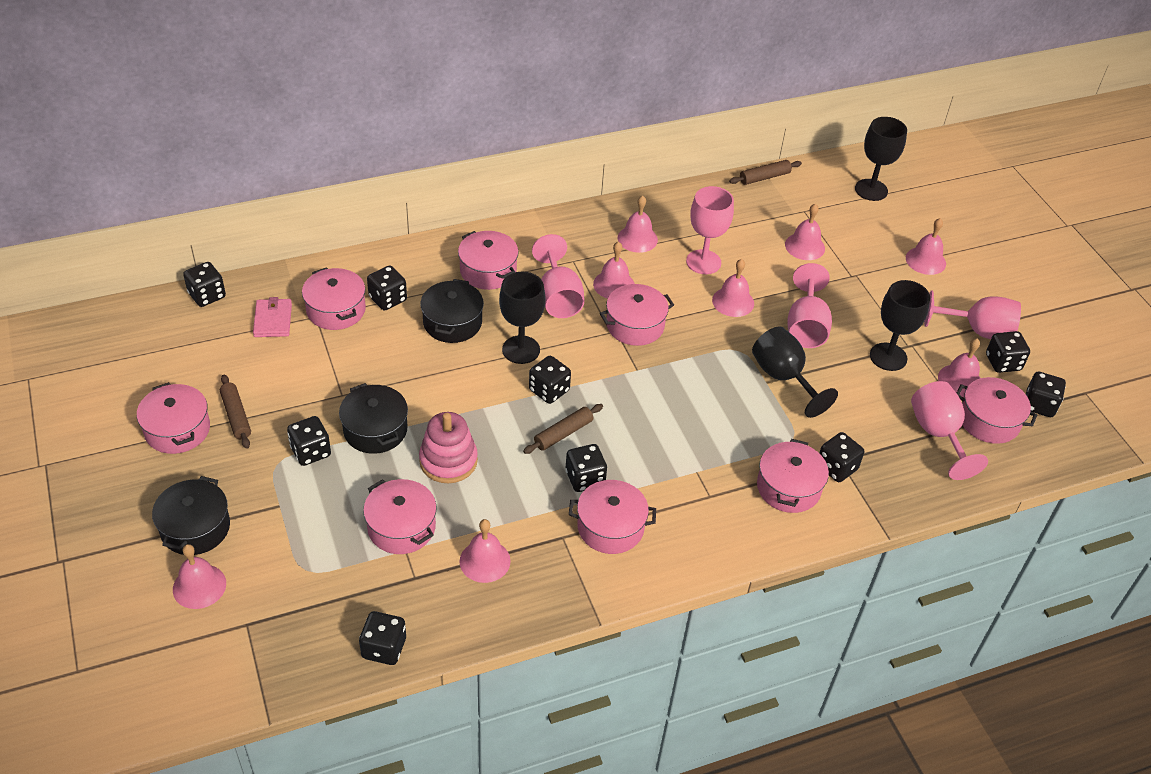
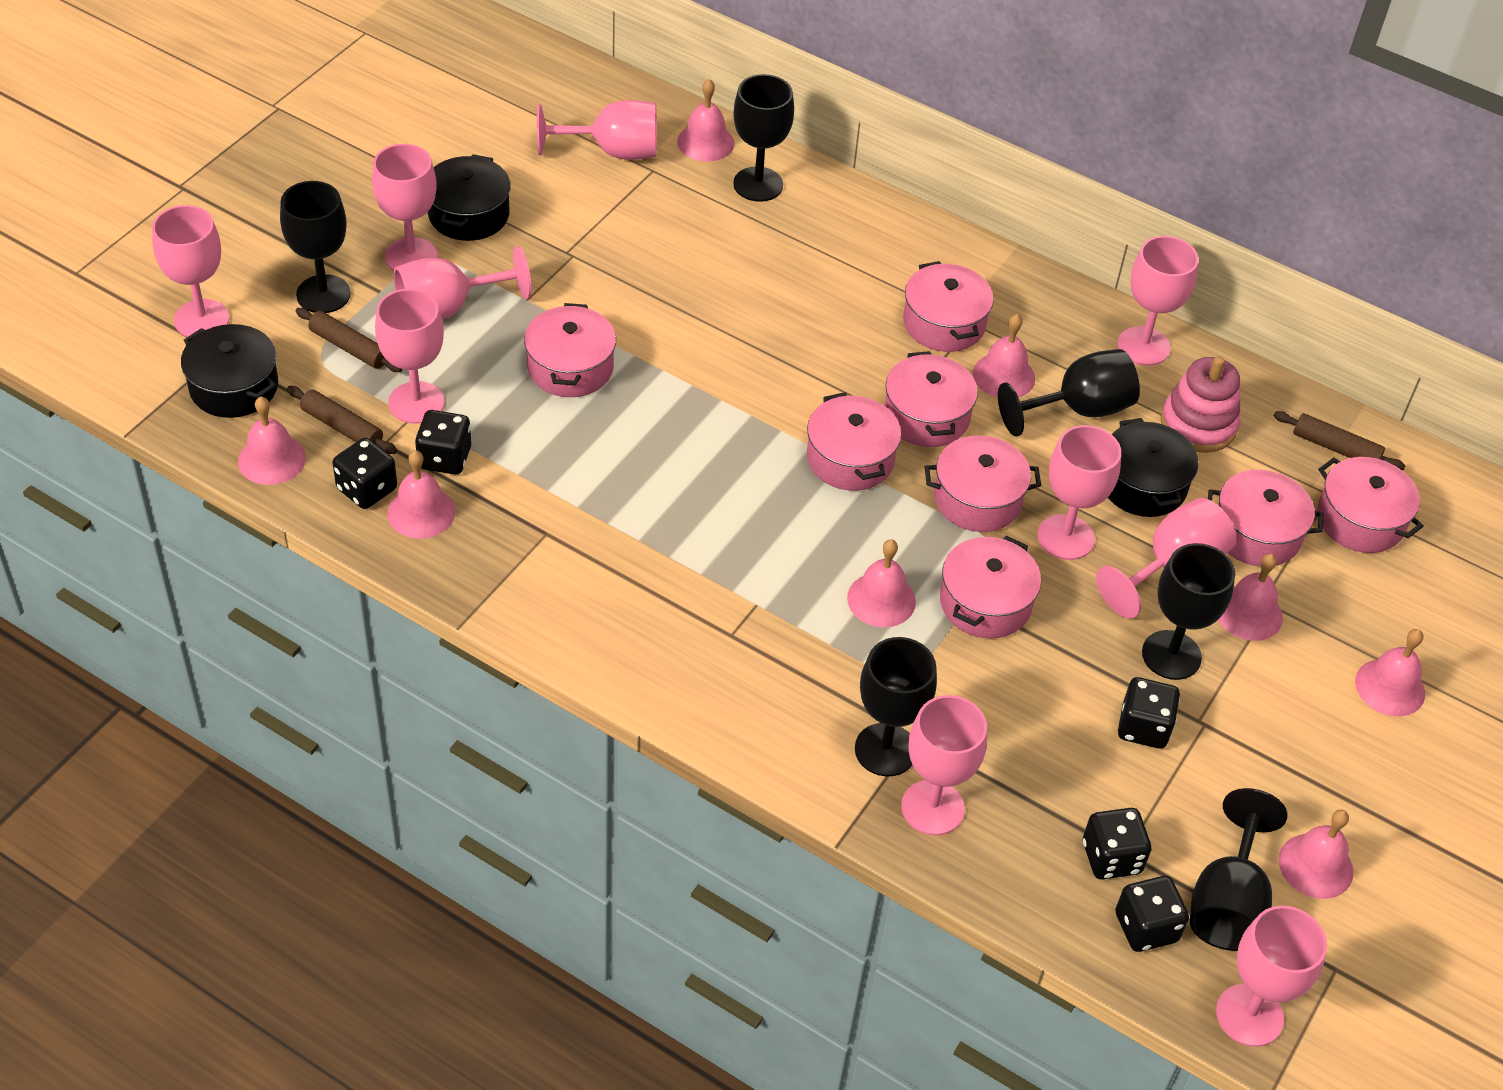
black dice: [183,262,226,307] [287,416,331,466] [359,611,406,665] [367,266,407,310] [529,356,571,404] [565,444,607,492] [819,432,864,482] [986,331,1030,373] [1026,372,1066,417] = 9 -> [333,438,397,509] [415,410,471,475] [1083,808,1151,880] [1115,876,1189,952] [1118,677,1180,749] = 5
black goblet: [499,272,545,364] [752,327,838,418] [855,117,907,201] [870,280,930,371] = 4 -> [280,181,351,313] [733,74,794,202] [855,637,937,776] [998,349,1140,437] [1142,543,1235,680] [1190,788,1288,951] = 6
pink goblet: [532,234,584,318] [686,186,734,274] [787,263,832,348] [911,381,988,480] [924,290,1021,339] = 5 -> [152,205,229,337] [372,144,438,271] [375,289,444,424] [394,246,531,320] [537,100,657,160] [901,695,987,835] [1037,425,1121,560] [1096,498,1236,618] [1118,236,1199,366] [1216,906,1327,1047] = 10
pink wallet: [253,297,292,337] = 1 -> none = 0

